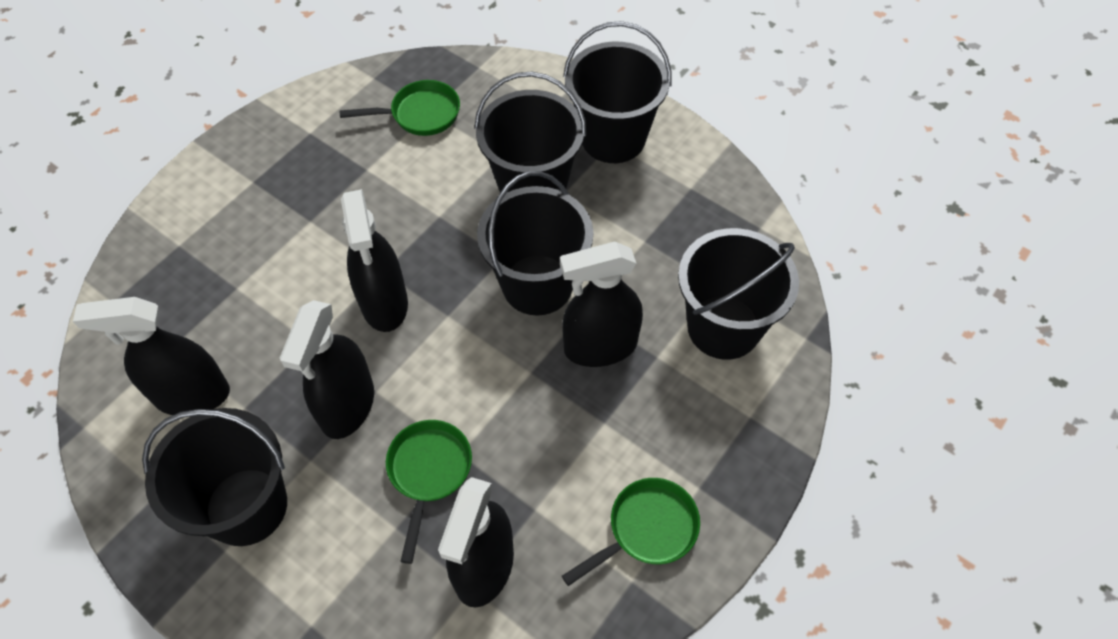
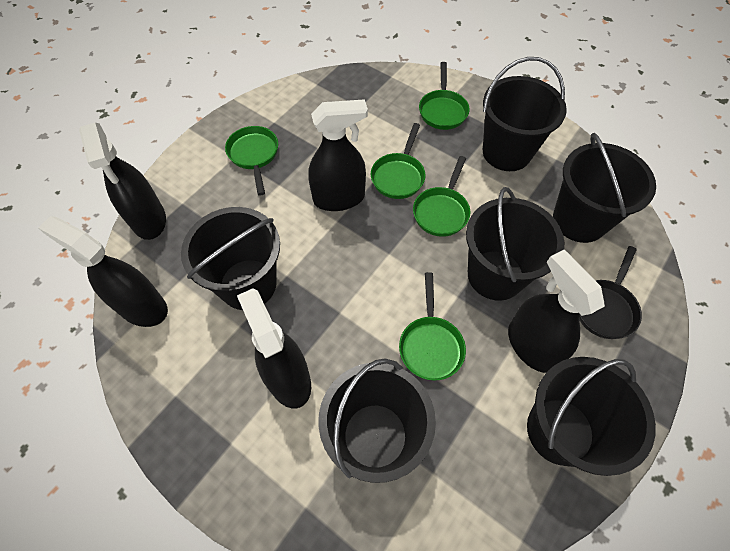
black bucket: [142,408,287,546] [474,72,587,192] [477,171,593,315] [563,21,671,163] [678,228,799,360] = 5 -> [181,207,280,310] [318,358,436,483] [466,187,565,301] [483,57,567,171] [527,357,656,476] [553,133,656,243] = 6
black pan: none = 0 -> [579,246,642,339] = 1
green pan: [339,80,460,136] [386,420,472,564] [562,478,700,586] = 3 -> [225,126,278,195] [371,123,425,199] [399,272,466,381] [413,156,470,237] [419,62,470,130] = 5

